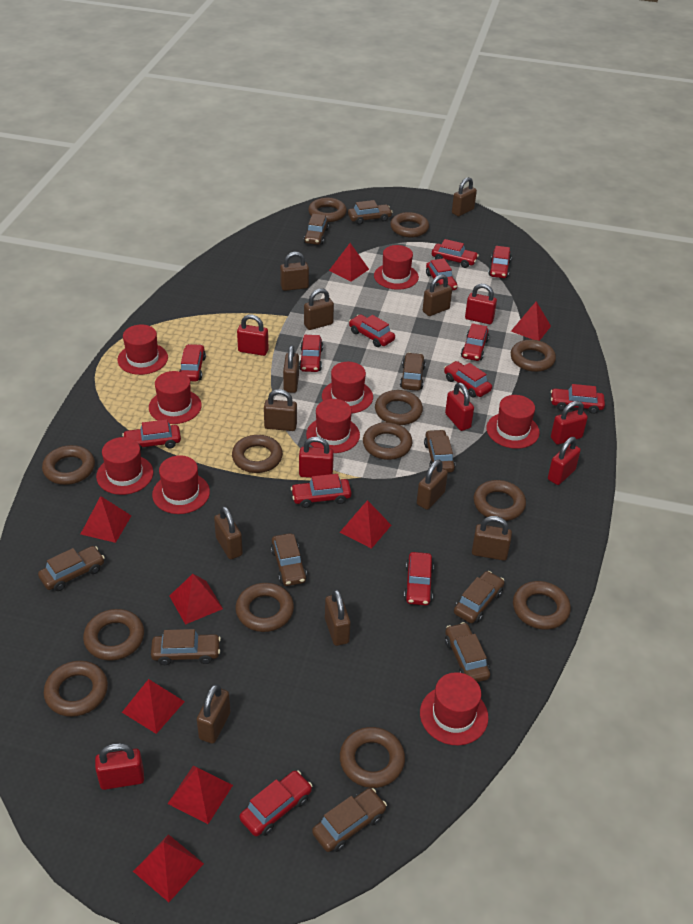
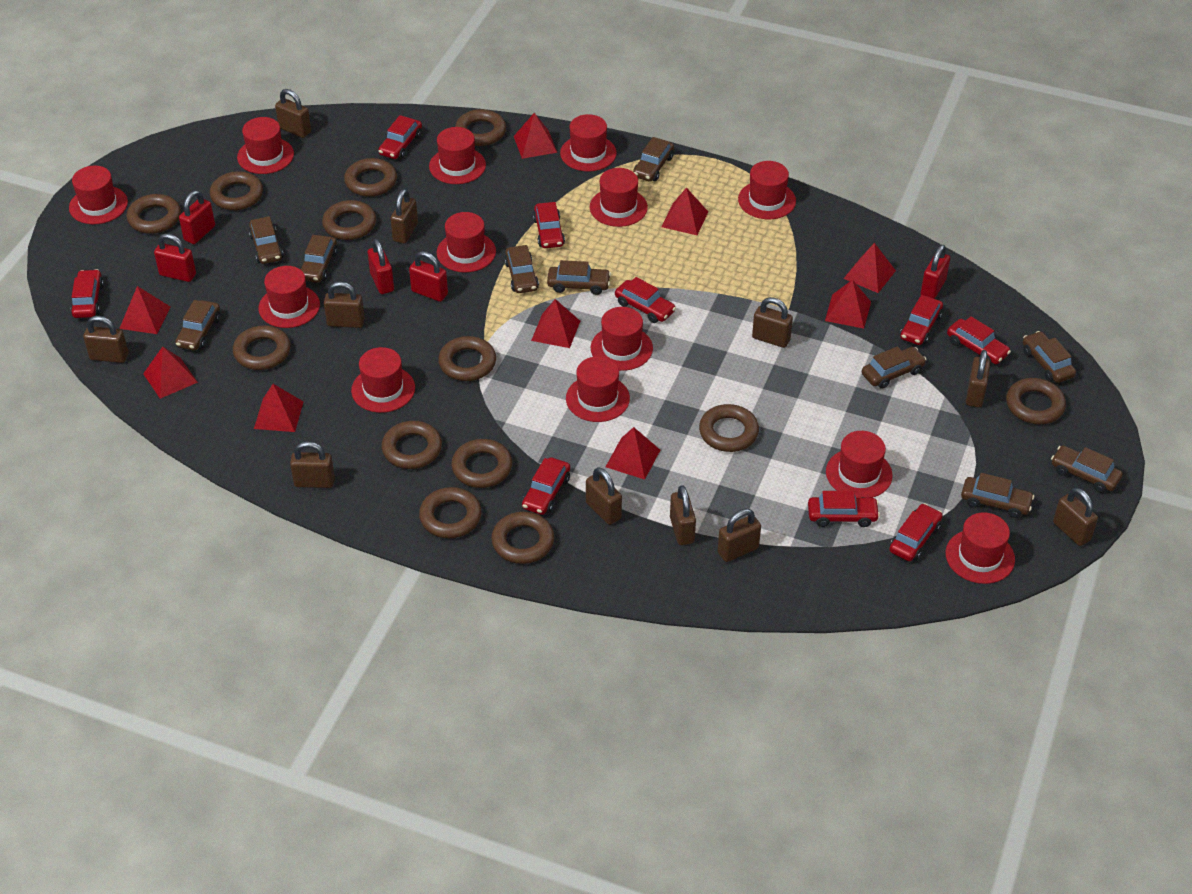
red car: [122,419,181,451] [179,344,206,381] [239,770,312,836] [291,474,352,508] [299,335,323,372] [349,314,395,347] [404,552,434,605] [426,258,457,291] [432,239,479,268] [444,361,492,398] [461,323,489,361] [488,246,511,278] [551,384,605,414] = 13 -> [70,269,104,318] [378,115,422,159] [522,457,570,515] [533,202,565,248] [615,277,676,323] [808,491,880,527] [890,503,943,561] [900,295,943,345] [947,317,1011,364] = 9
red hat: [96,437,153,495] [117,324,168,375] [149,371,202,424] [152,455,210,514] [306,399,360,453] [322,362,373,413] [374,245,419,290] [420,672,488,746] [486,395,540,449] = 9 -> [69,166,128,224] [237,117,294,174] [259,266,320,328] [351,347,415,413] [429,127,486,184] [437,212,496,273] [560,114,617,172] [566,356,630,422] [590,168,648,227] [591,307,653,371] [738,161,796,219] [826,431,893,498] [946,512,1015,584] = 13
red padlock: [95,743,144,790] [237,315,268,356] [299,437,334,478] [445,383,474,431] [465,284,497,324] [548,437,581,485] [551,401,588,445] = 7 -> [154,233,196,282] [179,190,215,244] [368,239,394,294] [409,251,448,302] [921,245,950,299] = 5
red pyramid: [81,496,131,543] [122,679,185,734] [133,834,204,902] [167,766,233,824] [169,574,223,625] [329,243,369,281] [339,500,391,549] [511,301,551,341] = 8 -> [119,286,171,334] [143,347,198,399] [254,384,303,432] [514,113,557,159] [531,299,580,348] [606,427,660,480] [661,187,708,235] [825,280,871,329] [843,243,896,293] = 9

